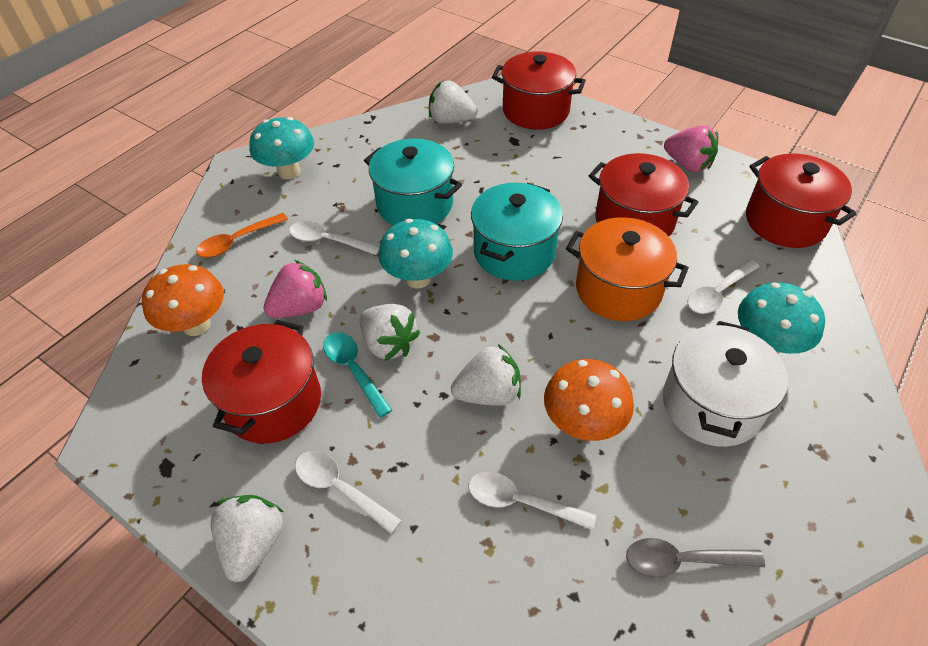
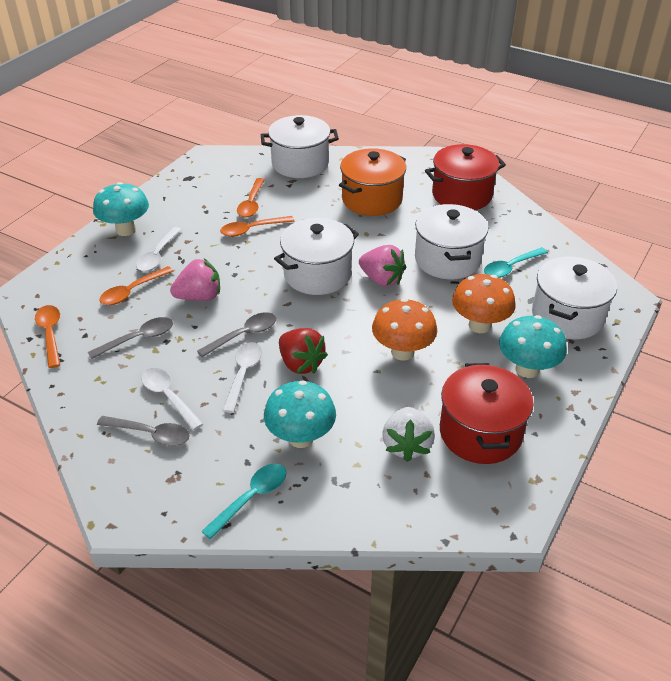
grey spoon: [626,538,765,577] = 1 -> [88,317,173,359] [97,416,190,446] [197,312,276,357] = 3
orange spoon: [196,213,288,258] = 1 -> [35,305,60,368] [100,266,173,305] [220,216,294,237] [237,178,265,217] = 4
red pot: [202,320,321,443] [492,52,586,129] [589,153,698,236] [746,153,857,248] = 4 -> [425,144,506,210] [440,363,533,464] = 2
red strawberry: none = 0 -> [279,328,328,374] = 1
turquoise pot: [364,139,462,226] [471,183,563,281] = 2 -> none = 0
turquoise spoon: [323,332,392,418] = 1 -> [201,464,286,539] [484,247,548,278] = 2
white pot: [663,321,788,447] = 1 -> [261,115,339,178] [274,218,359,295] [415,204,488,279] [532,257,617,339] = 4
white spoon: [289,221,380,255] [295,451,402,534] [468,472,596,530] [687,260,760,314] = 4 -> [136,227,182,272] [141,368,203,430] [222,342,262,413] = 3
white strawberry: [211,495,284,582] [360,304,420,361] [429,81,477,124] [451,344,521,406] = 4 -> [382,407,435,462] = 1

